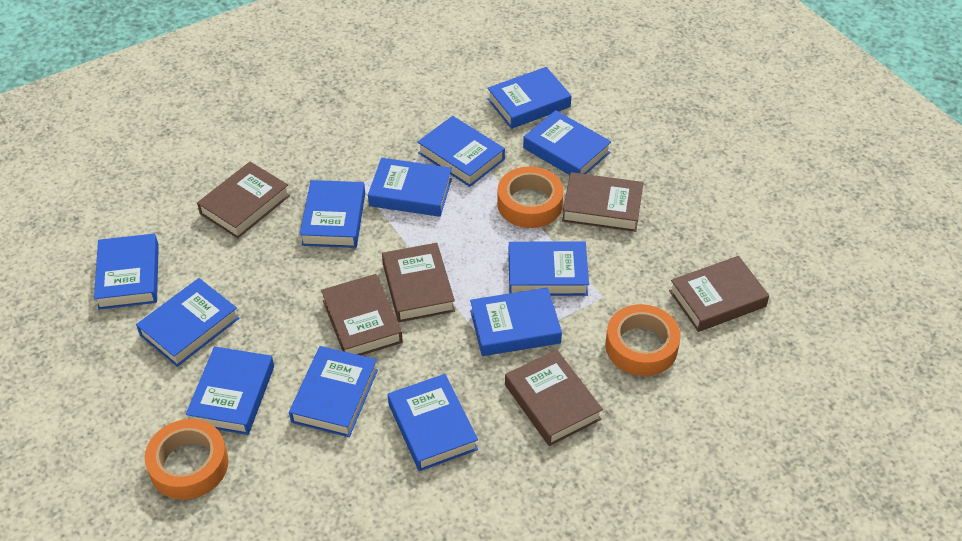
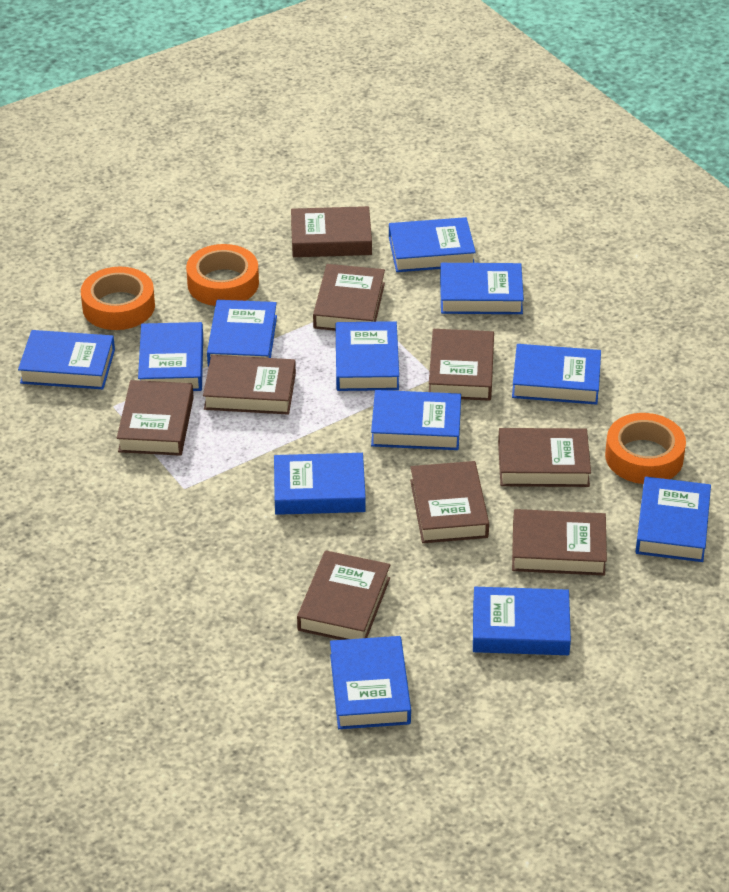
brown book: [197,162,290,238] [321,274,403,355] [382,243,455,322] [505,350,603,446] [562,172,643,232] [669,256,769,332] = 6 -> [117,380,194,456] [203,355,296,415] [291,206,372,257] [297,550,390,640] [313,264,385,331] [410,461,489,543] [429,329,494,401] [498,428,591,487] [512,509,607,575] = 9

